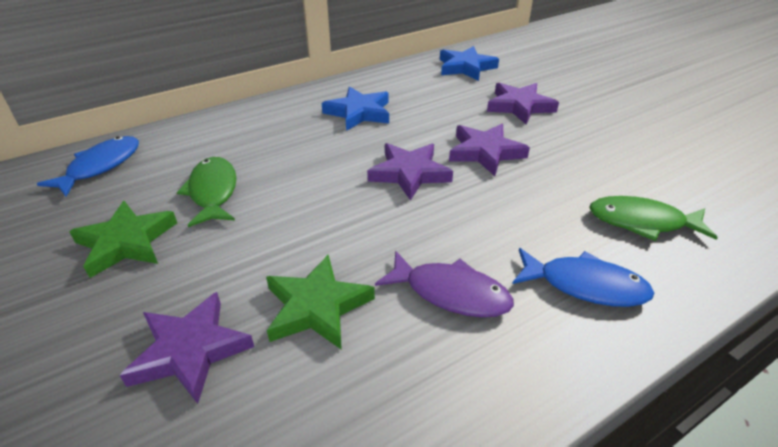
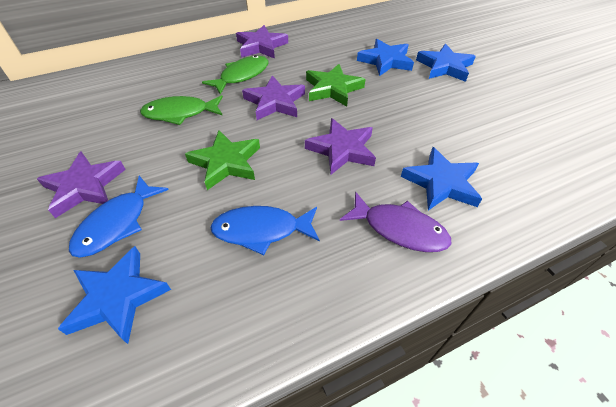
blue star: [322,87,389,131] [440,46,499,81] = 2 -> [58,246,171,344] [357,39,414,76] [401,147,482,210] [416,44,476,82] = 4

